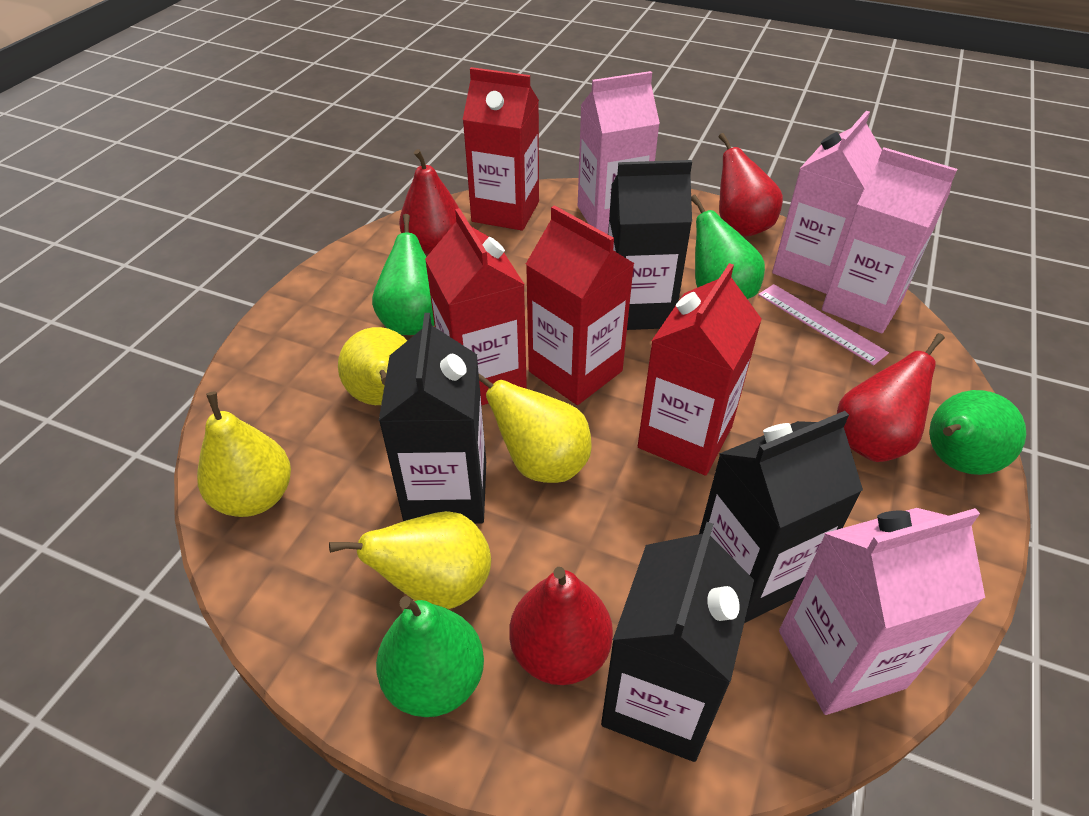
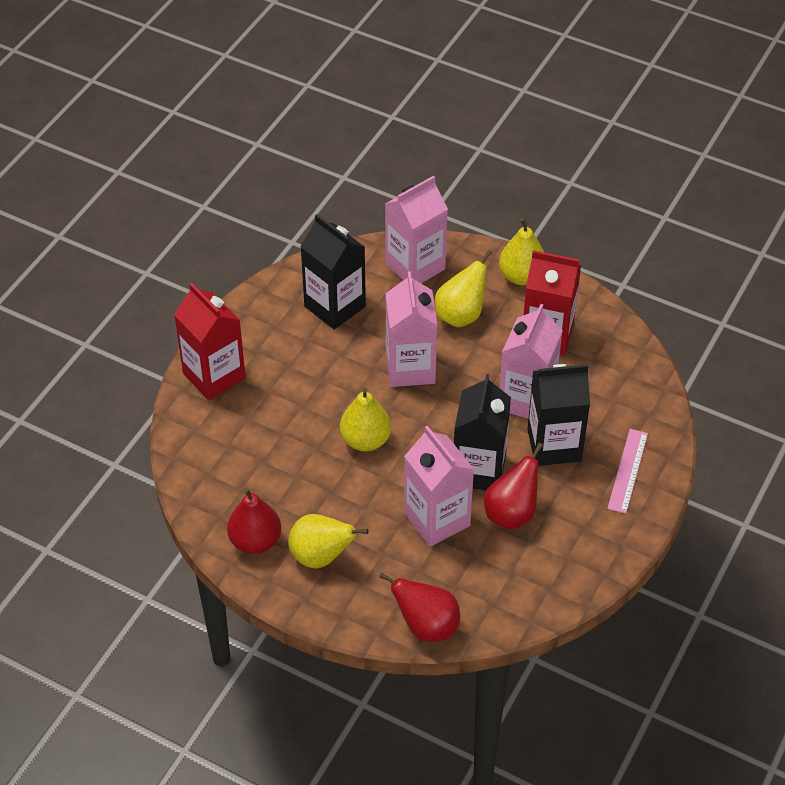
black carton: [379,313,486,524] [601,522,754,762] [608,160,692,330] [699,411,863,623] = 4 -> [300,214,366,329] [454,374,511,491] [527,364,590,466] = 3
green pear: [372,214,434,335] [376,596,484,717] [691,195,765,299] [929,390,1026,475] = 4 -> none = 0
red carton: [425,208,527,406] [462,67,539,231] [526,205,635,405] [638,263,762,475] = 4 -> [174,283,246,400] [524,250,581,356] = 2
red pear: [399,149,459,254] [509,567,613,685] [719,133,783,236] [837,333,945,462] = 4 -> [227,488,281,554] [379,572,460,642] [484,443,543,530] = 3

